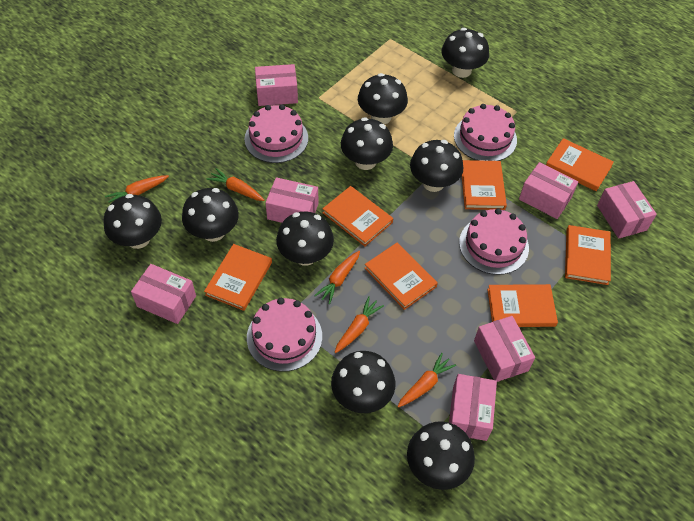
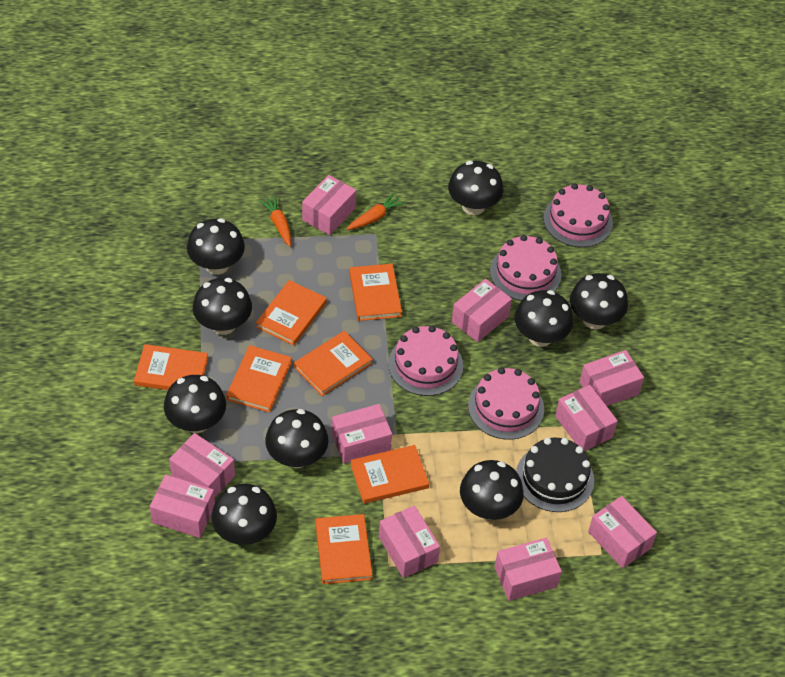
black cake: none = 0 -> [516,438,594,512] = 1
orange carrot: [105,175,169,202] [207,168,264,201] [314,251,360,304] [335,296,384,353] [397,353,456,408] = 5 -> [259,195,291,247] [347,193,404,230] = 2
pink box: [131,264,196,324] [255,64,298,106] [265,177,318,223] [449,374,497,441] [474,316,535,382] [519,162,578,219] [597,181,657,239] = 7 -> [150,475,215,538] [169,433,235,497] [302,175,356,235] [332,404,392,464] [379,505,440,578] [452,279,512,342] [495,538,562,601] [555,385,618,451] [580,350,644,406] [588,496,657,568] = 10

